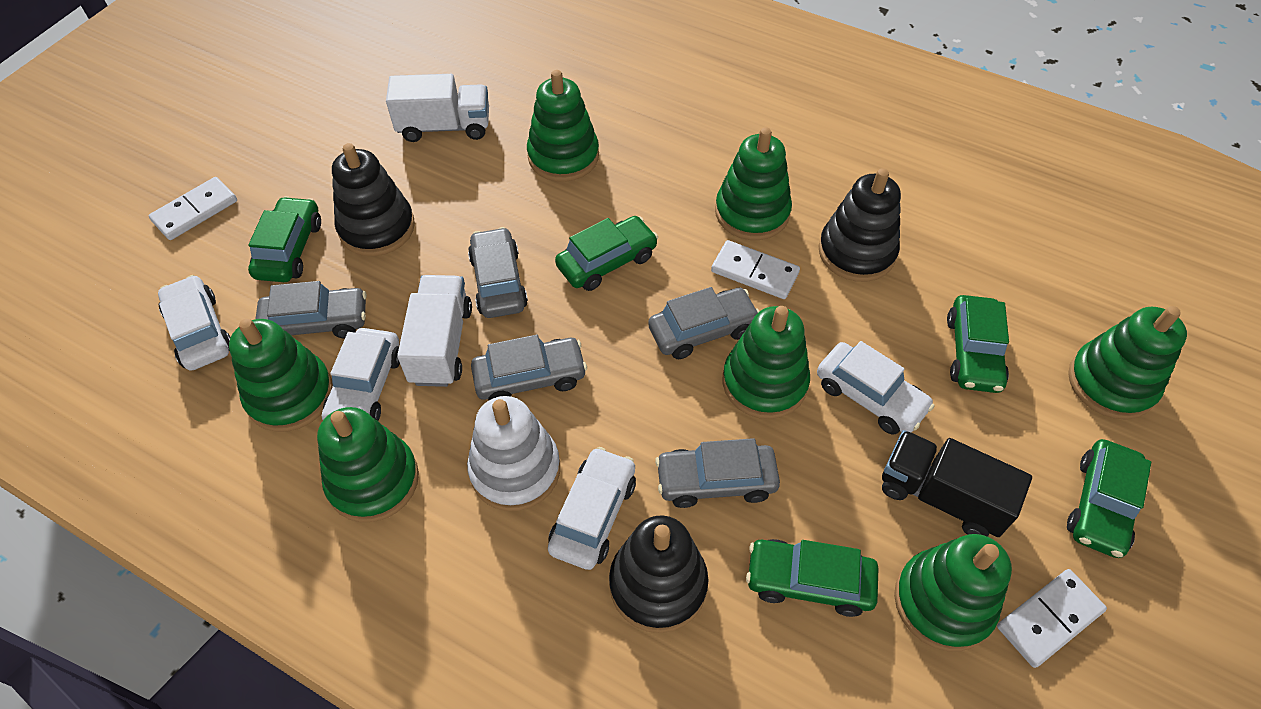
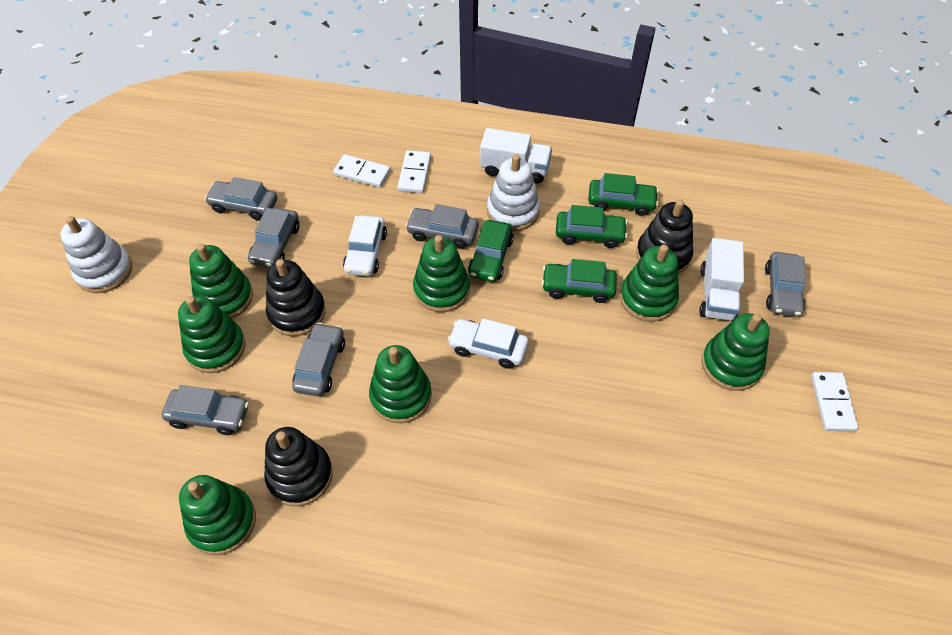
black truck: [882,430,1032,537] = 1 -> none = 0
green car: [248,196,321,282] [555,216,658,291] [746,539,878,617] [947,295,1009,393] [1067,439,1151,558] = 5 -> [468,220,514,282] [542,259,617,303] [556,205,628,248] [588,173,658,216] = 4
grey car: [255,281,367,338] [468,227,528,318] [471,335,587,400] [648,287,759,359] [655,438,780,508] = 5 -> [162,385,249,435] [205,177,277,221] [248,208,300,268] [292,323,345,397] [405,204,479,249] [765,252,806,317] = 6
white car: [158,275,231,371] [322,328,400,421] [548,447,636,570] [817,341,934,435] = 4 -> [343,215,387,276] [447,318,529,369] = 2
white stacking toy: [467,396,560,511] = 1 -> [61,216,132,293] [487,154,540,231] = 2

